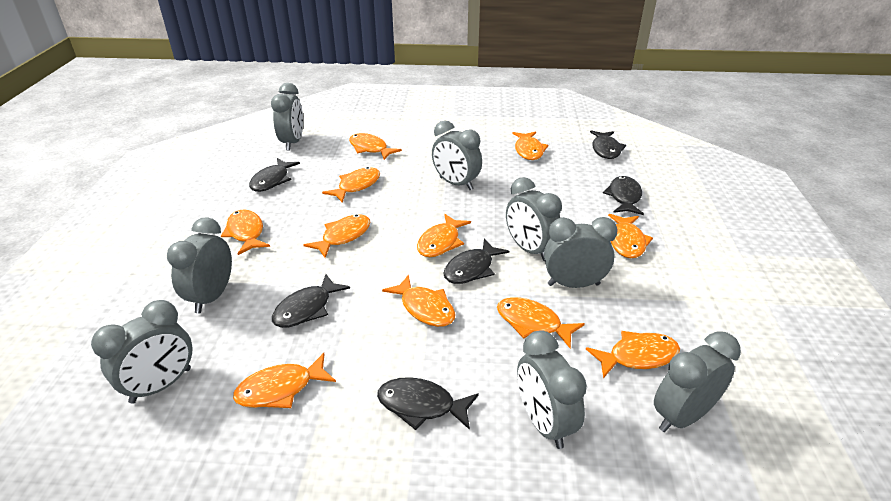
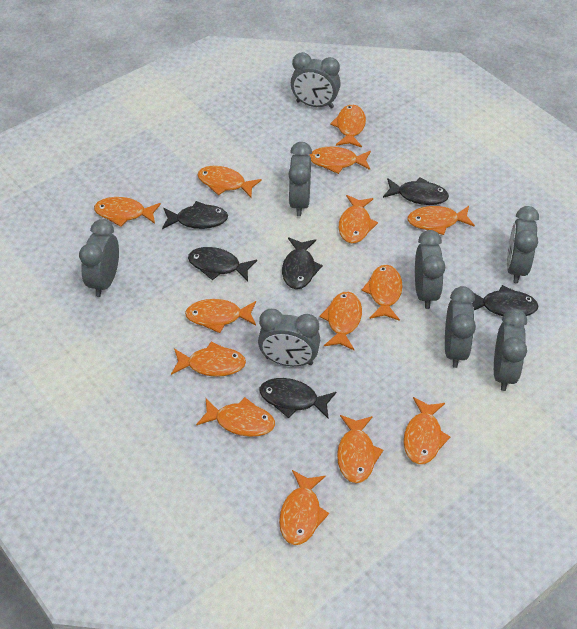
orange fish: [221,209,270,255] [233,353,336,408] [303,214,371,258] [322,167,380,203] [349,133,402,160] [382,275,456,327] [417,214,471,257] [497,297,585,348] [512,132,549,160] [586,331,680,378] [608,214,653,258] = 11 -> [94,197,161,227] [171,341,246,377] [185,299,256,333] [196,397,275,437] [198,166,262,197] [279,470,329,545] [309,147,371,174] [319,292,362,350] [330,105,366,147] [337,415,383,483] [339,195,378,243] [361,265,403,321] [404,397,450,464] [407,206,475,235] = 14

